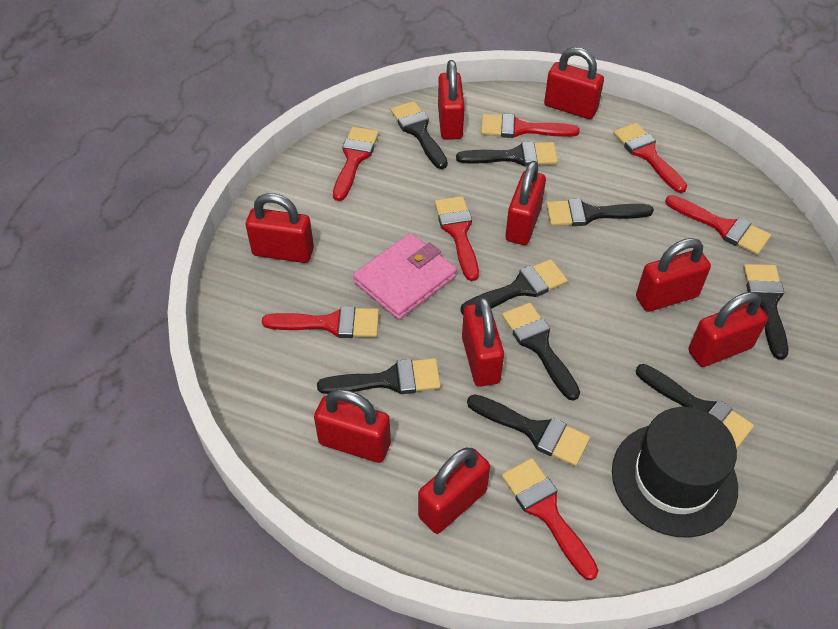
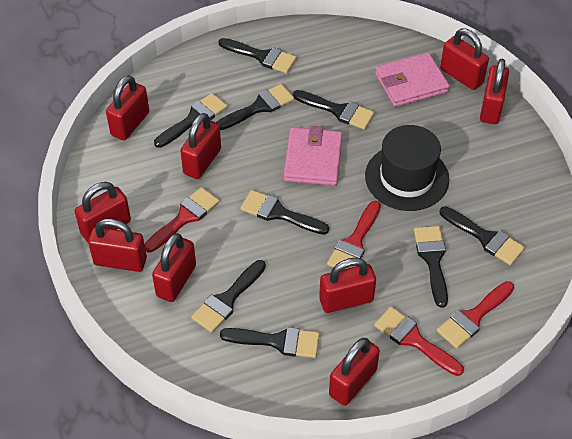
pink wallet: [353,233,457,320] = 1 -> [284,126,342,186] [375,52,450,107] = 2
red brush: [262,306,379,338] [333,127,379,201] [435,196,479,281] [481,114,580,138] [502,458,598,580] [614,123,687,193] [665,195,771,255] = 7 -> [145,187,219,253] [327,201,381,269] [374,307,464,376] [437,281,514,349] = 4

